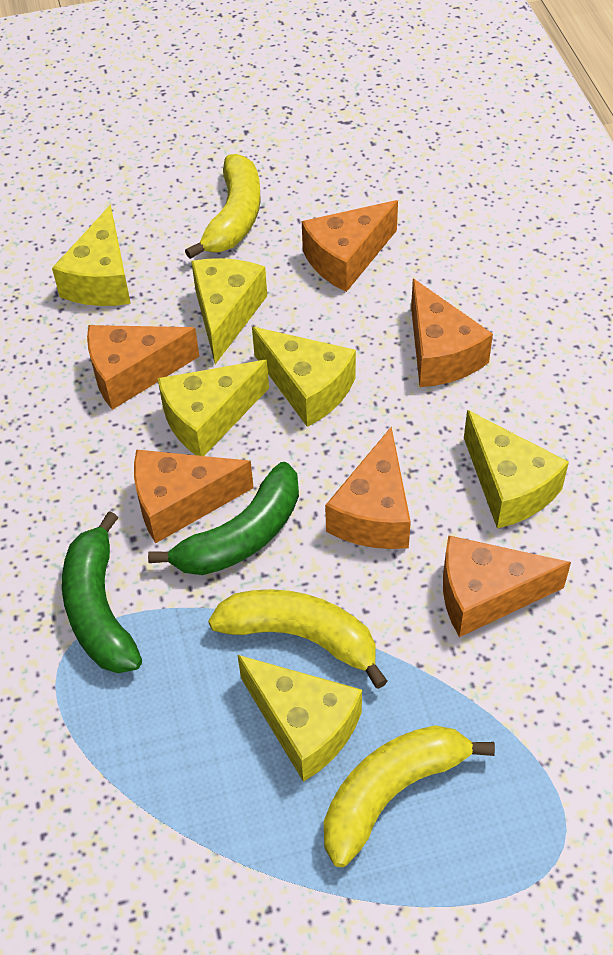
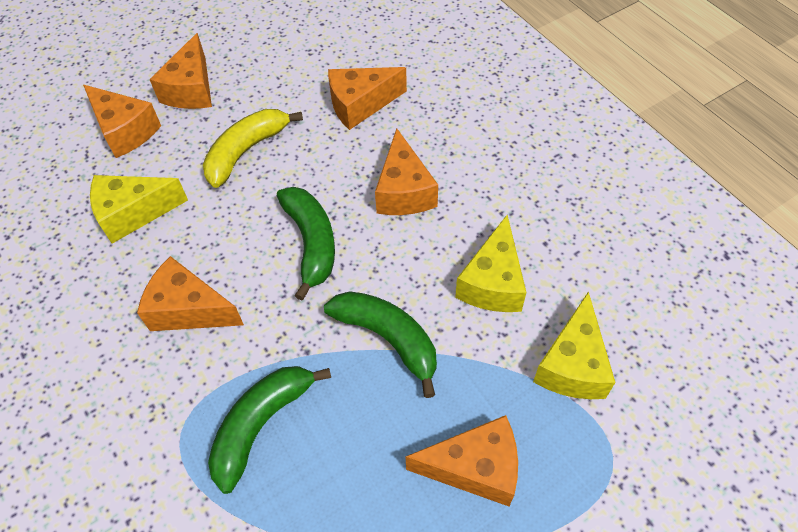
green banana: [62,511,142,673] [148,462,299,575] = 2 -> [208,366,331,494] [277,187,335,301] [324,291,437,398] = 3
yellow banana: [185,154,261,259] [208,589,388,689] [324,725,495,867] = 3 -> [203,109,303,188] = 1
yellow cheese: [52,205,131,306] [157,360,269,456] [191,258,267,364] [237,655,362,782] [252,327,356,427] [464,410,569,529] = 6 -> [90,175,188,244] [455,215,527,312] [533,291,615,399] = 3

